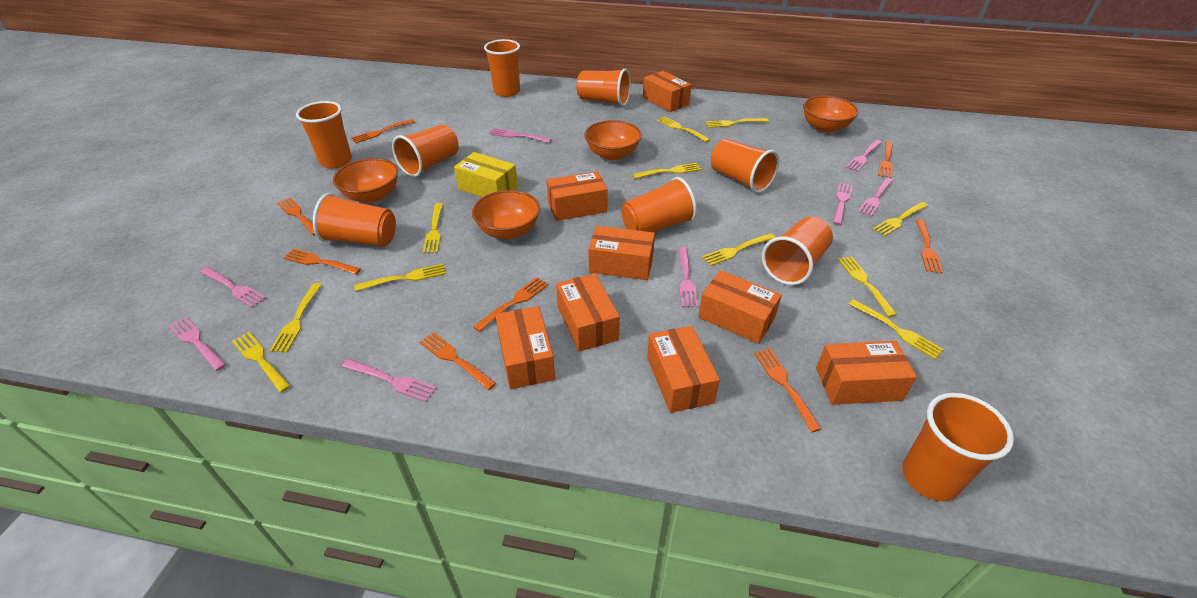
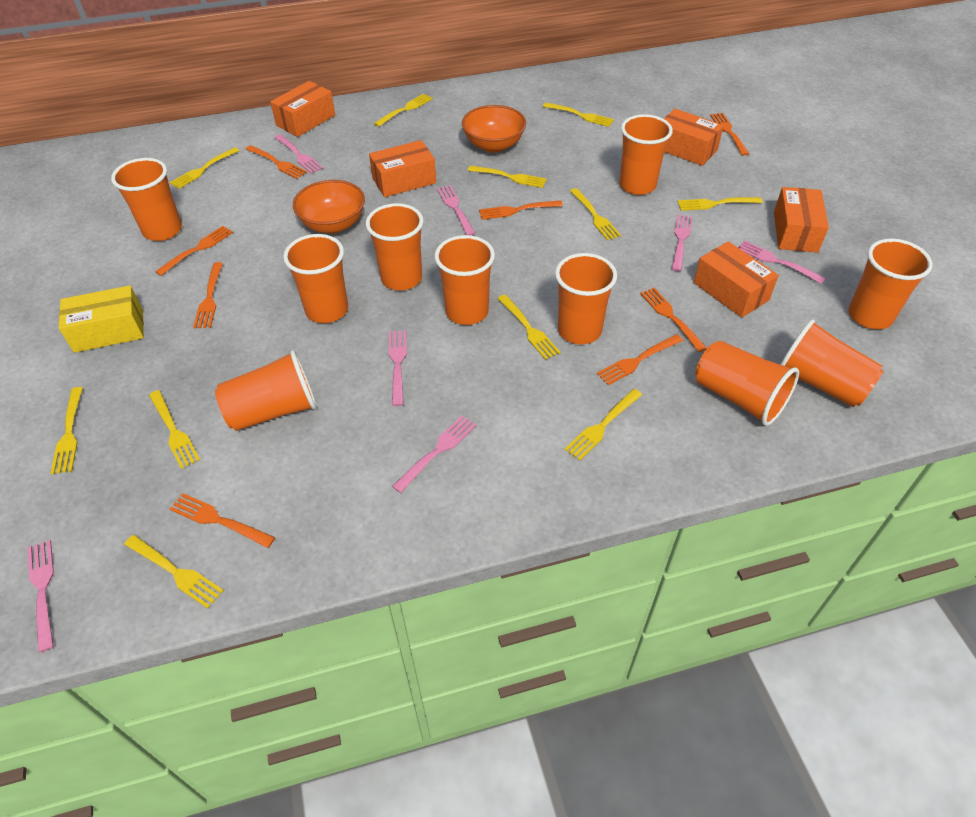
orange bowl: [333,158,398,203] [472,190,540,239] [584,120,642,160] [803,96,859,133] = 4 -> [293,180,365,234] [462,105,526,153] = 2
orange box: [495,306,555,389] [547,171,608,221] [556,274,620,351] [588,226,655,280] [643,71,692,112] [647,326,720,413] [698,270,782,344] [816,341,917,404] = 8 -> [270,81,335,137] [369,140,436,197] [664,109,724,166] [694,241,779,317] [774,187,829,253] = 5
orange cup: [296,101,352,168] [313,193,396,247] [392,124,459,177] [484,39,520,97] [576,68,631,107] [621,177,697,232] [711,139,779,193] [762,217,833,285] [902,393,1014,501] = 9 -> [111,158,182,241] [215,350,317,431] [283,234,348,323] [366,203,423,291] [434,235,495,325] [555,253,617,344] [619,114,673,195] [695,341,799,426] [780,319,884,407] [849,239,933,329] = 10
pink fork: [168,316,227,371] [200,267,266,308] [342,359,437,402] [489,128,552,143] [678,247,699,307] [832,183,853,225] [846,140,882,172] [858,178,893,217] = 8 -> [28,540,54,652] [274,134,323,174] [389,330,407,406] [392,416,477,493] [437,185,475,235] [672,215,693,271] [738,241,826,284] = 7

